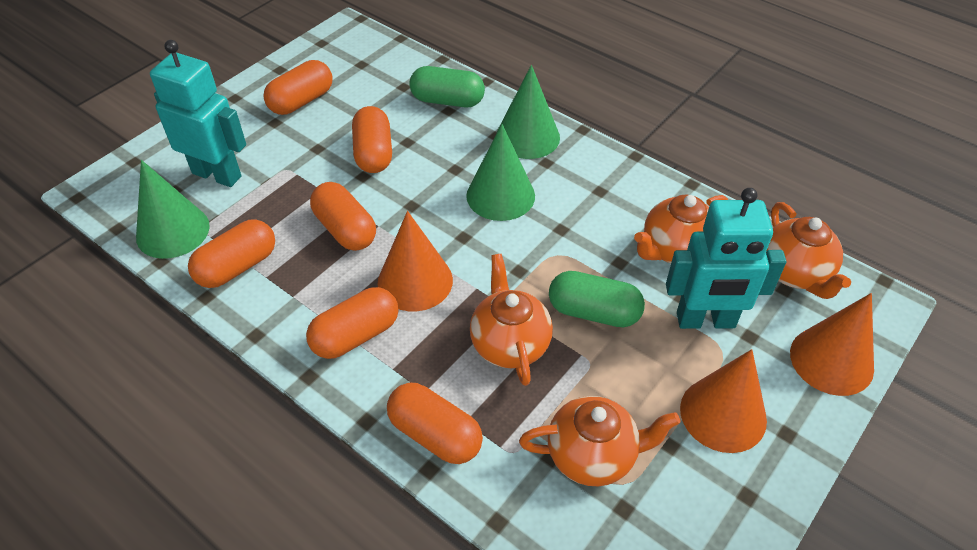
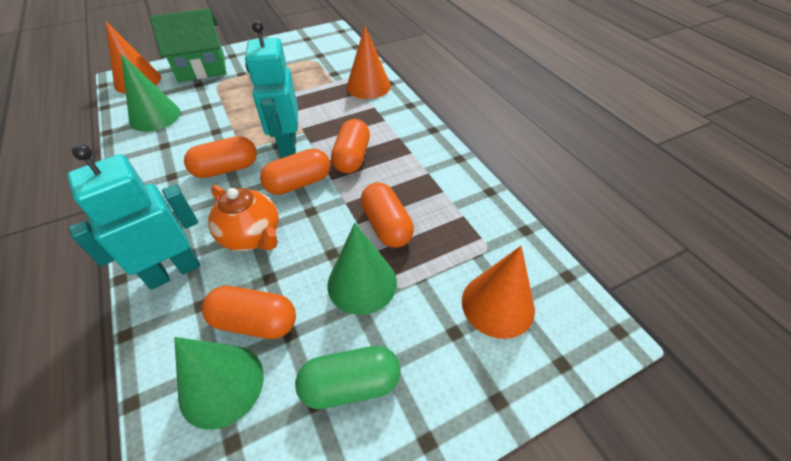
green capsule: [409,66,485,107] [549,271,645,327] = 2 -> [295,346,401,409] = 1
green house: none = 0 -> [150,8,226,82] = 1
orange capsule: [188,219,275,288] [263,60,333,115] [306,287,398,359] [310,182,376,251] [352,106,392,173] [387,383,483,464] = 6 -> [184,136,257,178] [202,286,296,339] [260,148,330,195] [331,119,370,173] [361,183,414,248] = 5
orange teapot: [470,254,553,386] [519,396,680,486] [634,195,728,263] [766,202,851,299] = 4 -> [208,185,279,251] = 1

